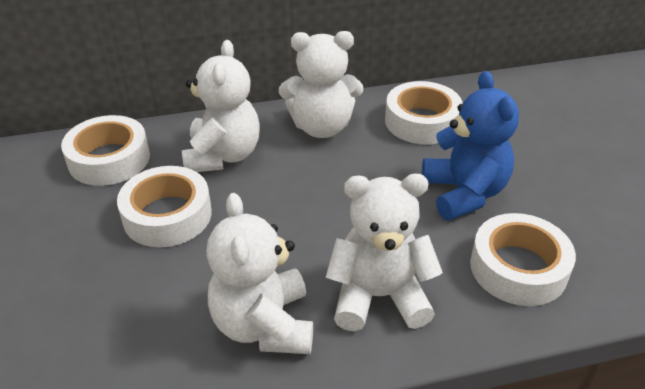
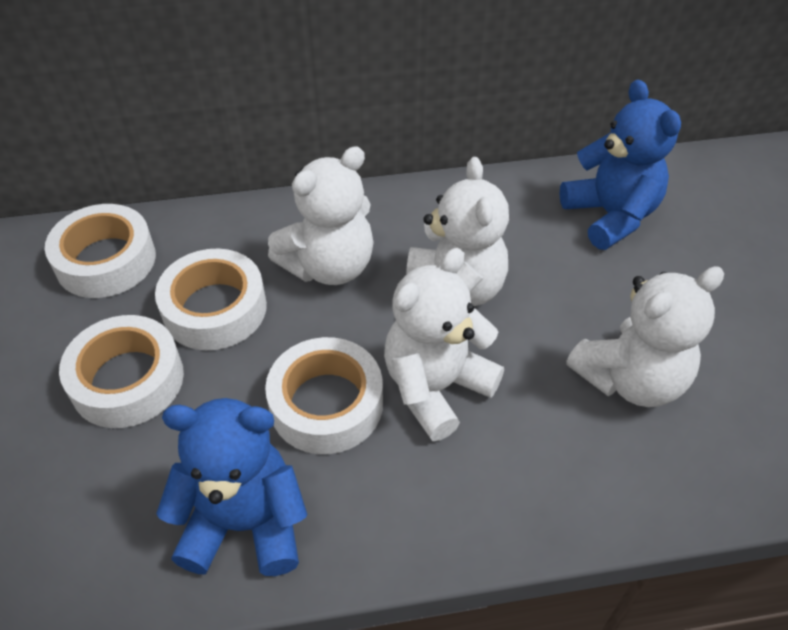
blue teddy bear: [422,71,519,221] = 1 -> [156,398,307,576] [559,80,681,250] = 2

